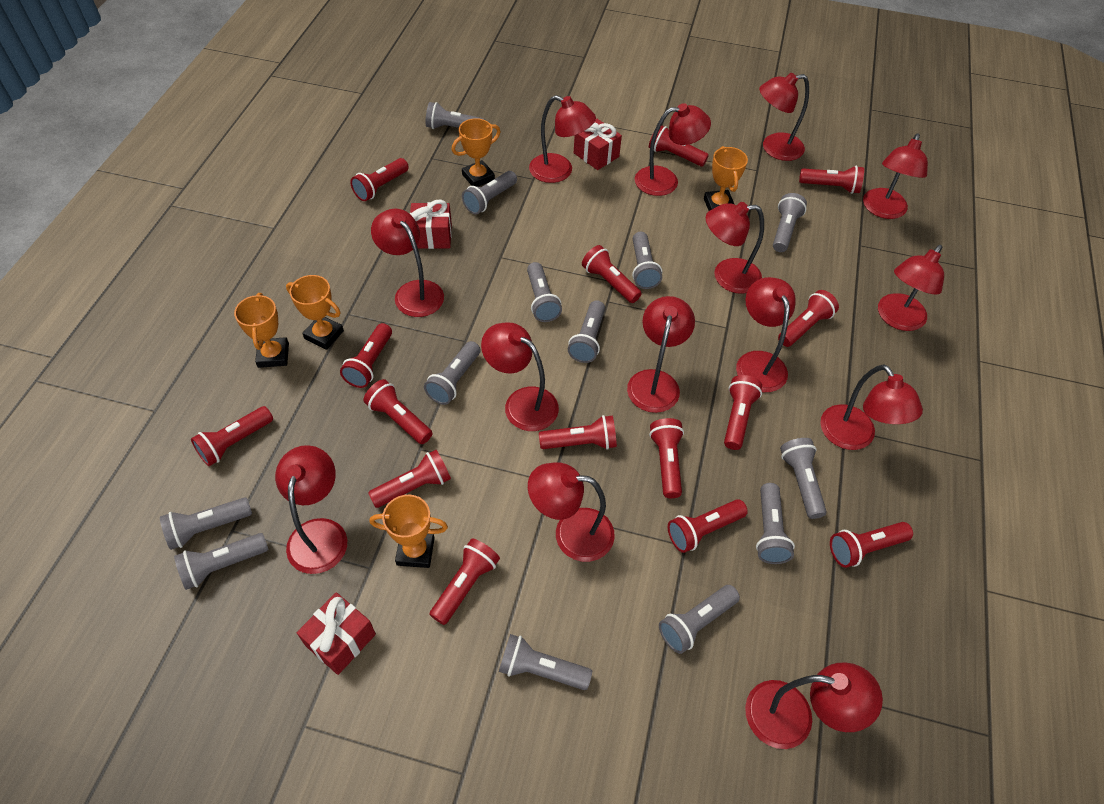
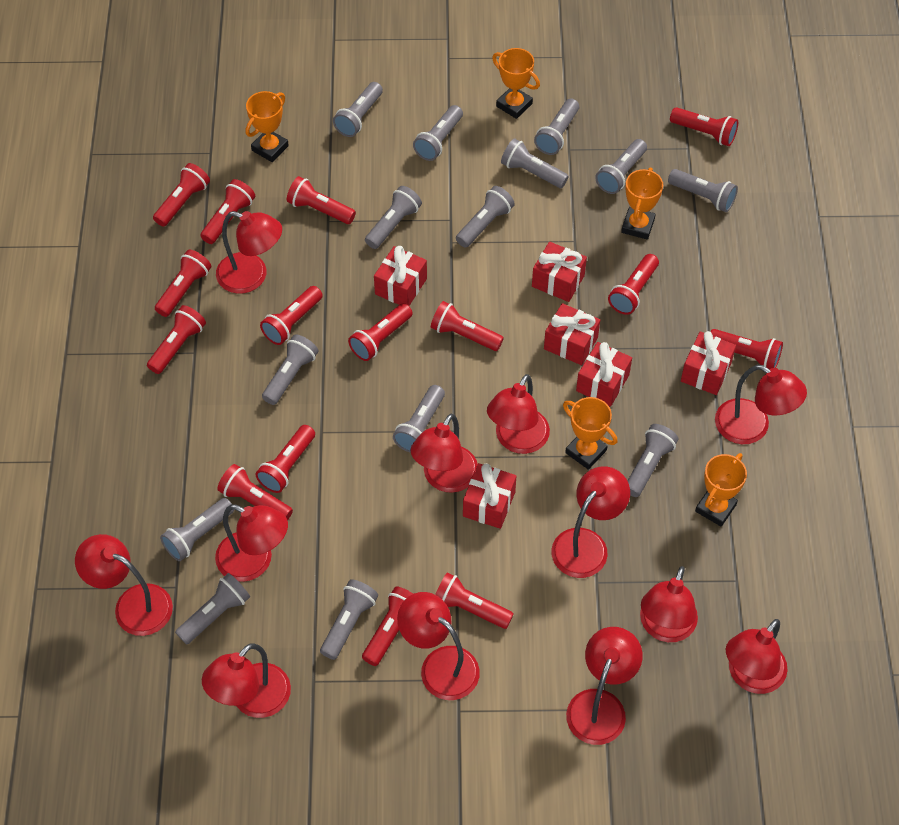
grey flashlight: [160,497,252,550] [174,533,269,590] [424,341,480,405] [425,102,485,129] [462,171,517,214] [499,634,592,690] [527,262,562,322] [568,300,605,363] [632,232,662,289] [659,585,740,654] [756,483,795,564] [773,193,807,252] [780,438,827,519] = 13 -> [160,498,234,561] [175,573,250,645] [262,334,319,405] [320,579,378,660] [333,82,383,137] [365,186,422,249] [393,385,445,453] [413,105,463,161] [456,186,515,247] [501,138,569,188] [534,99,579,155] [595,139,647,194] [628,424,678,497] [668,169,738,212] = 14
red gift: [297,592,376,675] [409,200,452,249] [574,119,622,170] = 3 -> [374,246,427,306] [463,463,516,529] [532,242,587,302] [544,303,600,365] [576,342,632,407] [681,331,736,395] = 6
red lamp: [275,445,347,574] [371,209,444,317] [481,322,559,431] [528,463,615,562] [529,95,596,183] [627,296,695,413] [635,103,711,196] [706,202,764,294] [736,277,796,392] [745,662,883,749] [759,73,809,161] [820,365,923,450] [863,134,928,219] [878,245,944,331] = 14 -> [75,534,173,636] [202,643,291,718] [215,504,288,582] [216,211,282,294] [397,592,480,700] [410,414,478,493] [487,374,550,454] [551,466,630,578] [566,627,643,745] [640,566,698,642] [715,365,807,444] [726,619,788,694] = 12

